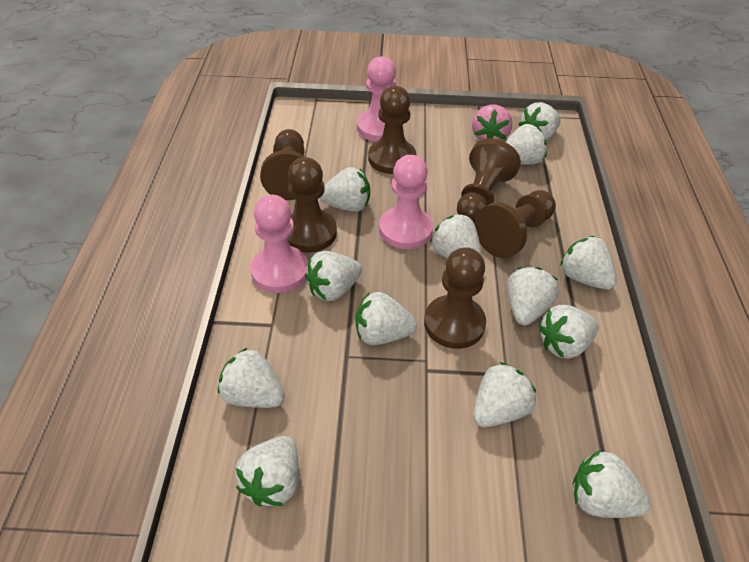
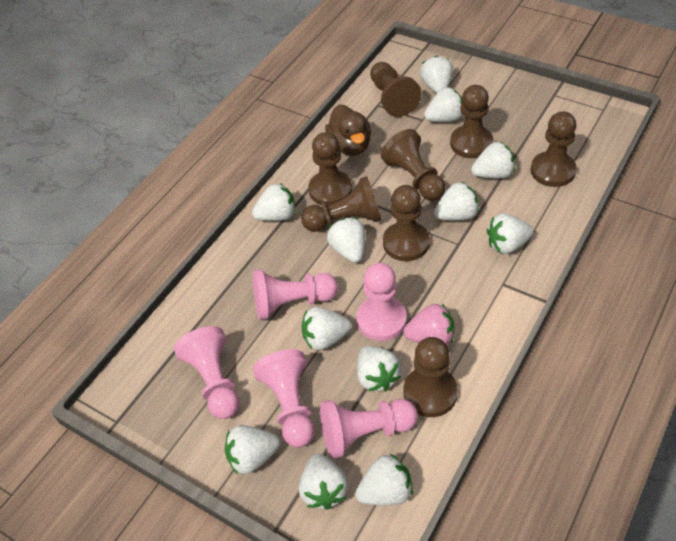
brown duck: none = 0 -> [325,105,371,156] = 1
brown pawn: [260,129,305,200] [287,157,337,253] [368,86,416,174] [424,247,486,349] [457,138,521,222] [474,190,556,258] = 6 -> [301,176,382,232] [308,132,352,206] [370,62,421,117] [381,129,445,201] [383,185,430,261] [403,337,458,417] [450,85,493,158] [531,111,577,187] = 8
pink pawn: [250,195,308,293] [357,56,396,142] [379,155,433,249] = 3 -> [174,326,240,419] [253,270,338,320] [253,349,315,447] [320,399,418,459] [356,263,407,341] = 5
white strawberry: [218,348,285,408] [235,436,299,506] [305,251,362,301] [319,167,370,212] [356,292,417,345] [430,214,482,258] [473,362,537,427] [506,124,547,165] [507,267,559,325] [518,102,561,141] [538,305,599,359] [560,236,617,290] [573,450,650,518] = 13 -> [225,425,280,474] [252,183,296,221] [299,454,348,510] [302,307,351,350] [327,218,366,263] [355,454,413,505] [357,346,401,391] [420,55,453,93] [424,87,463,122] [434,182,479,221] [471,141,515,179] [487,214,534,254] = 12

